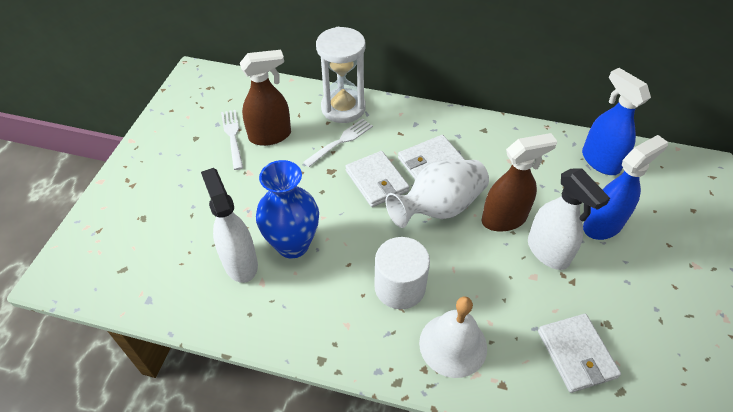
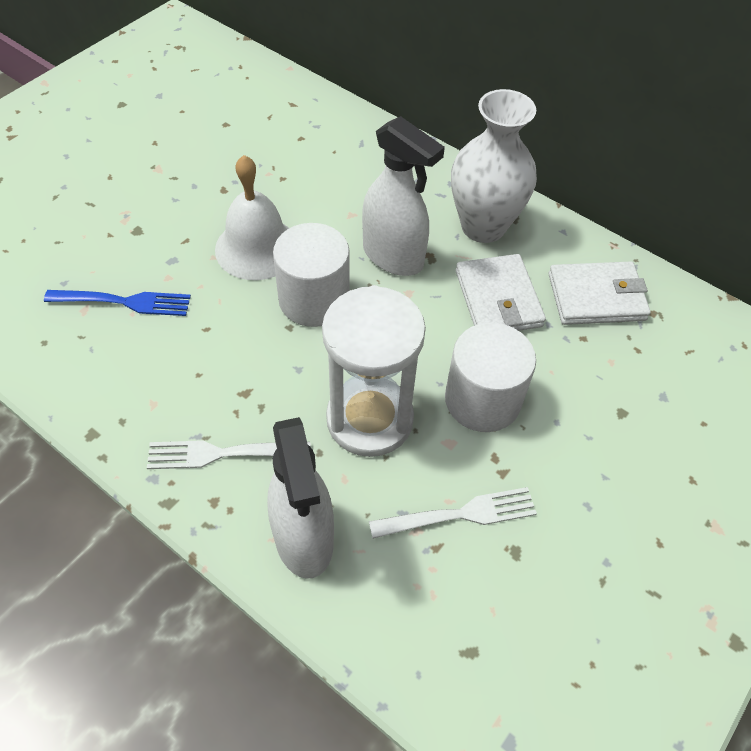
blue fork: none = 0 -> [44,290,191,316] = 1
blue spray bottle: [582,68,651,175] [583,135,668,240] = 2 -> none = 0
blue vase: [256,160,319,258] = 1 -> none = 0
brown spray bottle: [240,50,291,146] [482,133,558,232] = 2 -> none = 0
white cylinder: [374,237,430,309] = 1 -> [273,223,350,327] [445,322,536,432] = 2
white wallet: [345,151,409,207] [398,135,465,180] [538,314,621,393] = 3 -> [456,254,546,331] [548,261,651,325] = 2

